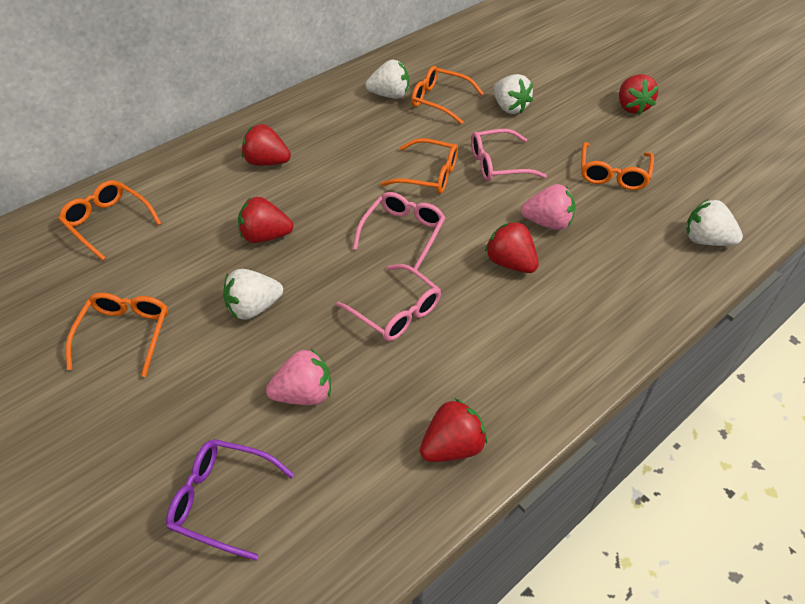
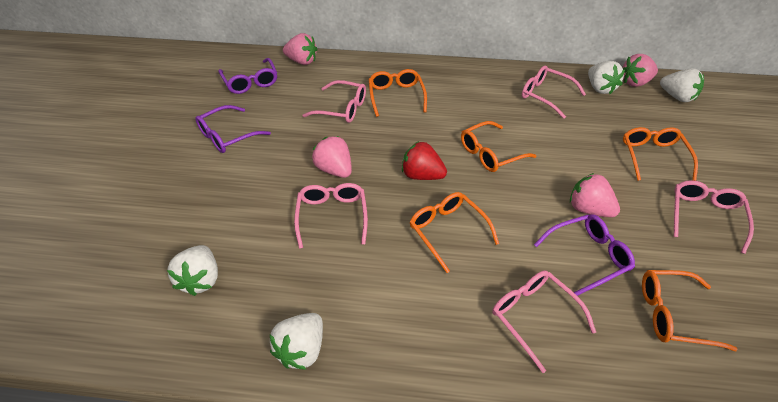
pink glasses: [336,264,441,341] [353,192,445,270] [471,129,547,182] = 3 -> [294,183,368,249] [302,80,366,123] [492,271,596,373] [522,66,586,119] [674,180,754,254] = 5
pink strawberry: [266,349,331,405] [521,184,576,230] = 2 -> [283,33,317,65] [312,136,352,178] [570,173,620,217] [622,54,658,87] = 4
purple glasses: [166,439,294,561] = 1 -> [195,105,271,153] [218,58,277,94] [534,214,635,296] = 3
red strawberry: [238,197,293,243] [242,124,291,166] [420,398,487,462] [485,221,538,273] [619,74,659,114] = 5 -> [402,141,447,180] = 1

